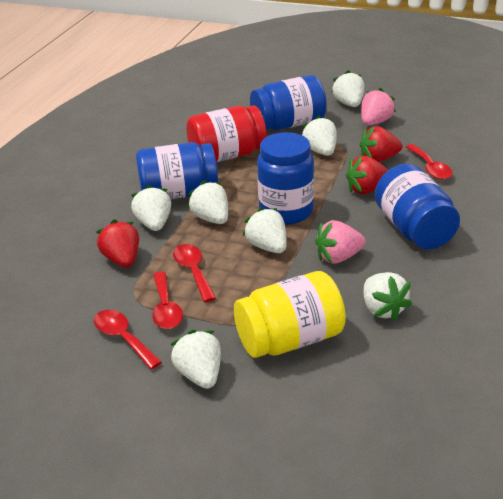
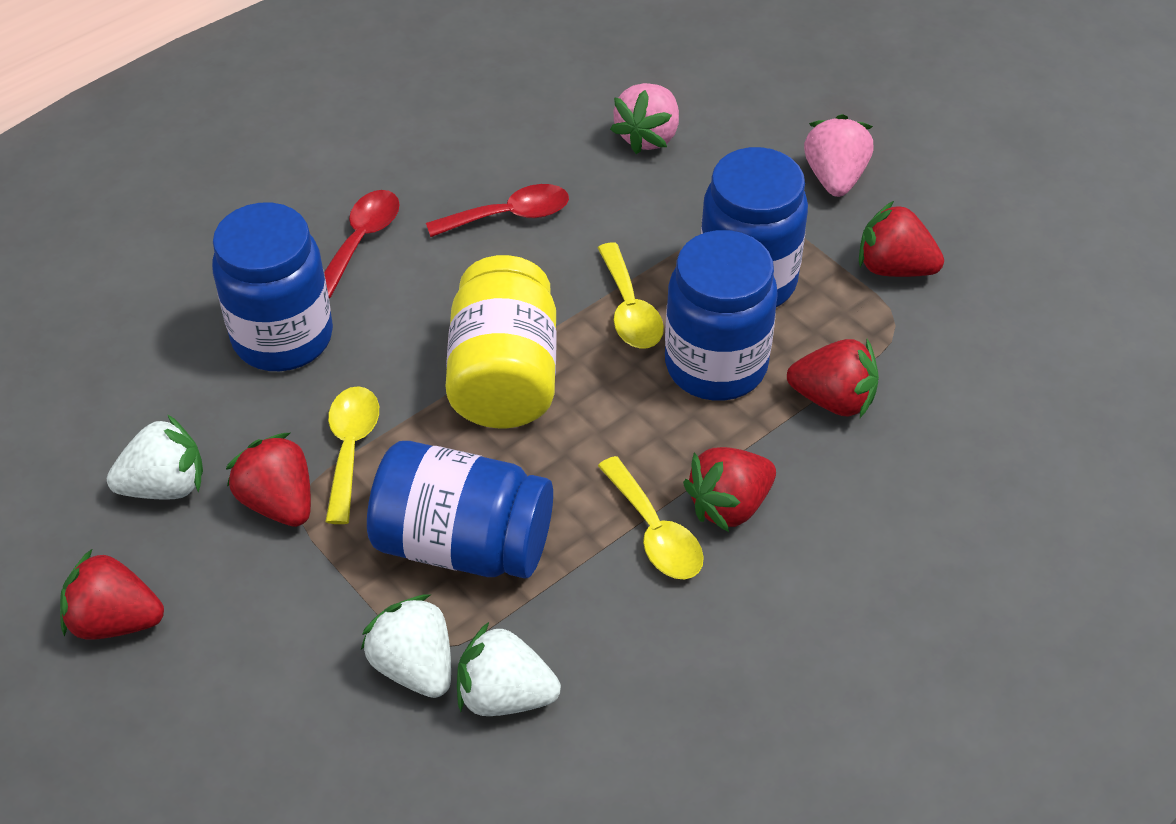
red jar: [186,105,267,162] = 1 -> none = 0
red spoon: [94,310,162,369] [152,272,183,329] [173,244,216,302] [406,144,453,180] = 4 -> [324,190,400,298] [426,184,569,237] = 2
red strawberry: [96,219,139,268] [346,156,388,194] [360,126,402,162] = 3 -> [60,549,164,640] [226,433,311,527] [683,447,776,532] [787,339,879,418] [859,201,944,277] = 5
white strawberry: [131,185,171,231] [170,330,221,389] [187,180,228,224] [243,207,287,253] [302,115,337,156] [332,70,364,107] [364,272,412,321] = 7 -> [107,414,203,499] [361,594,451,698] [457,622,561,716] = 3
yellow spoon: none = 0 -> [325,386,379,524] [598,242,664,349] [598,456,704,580] = 3

